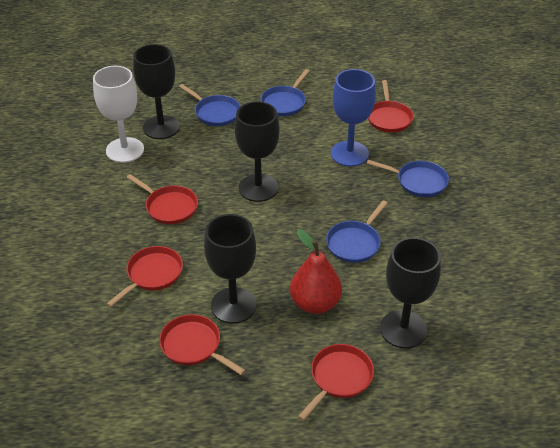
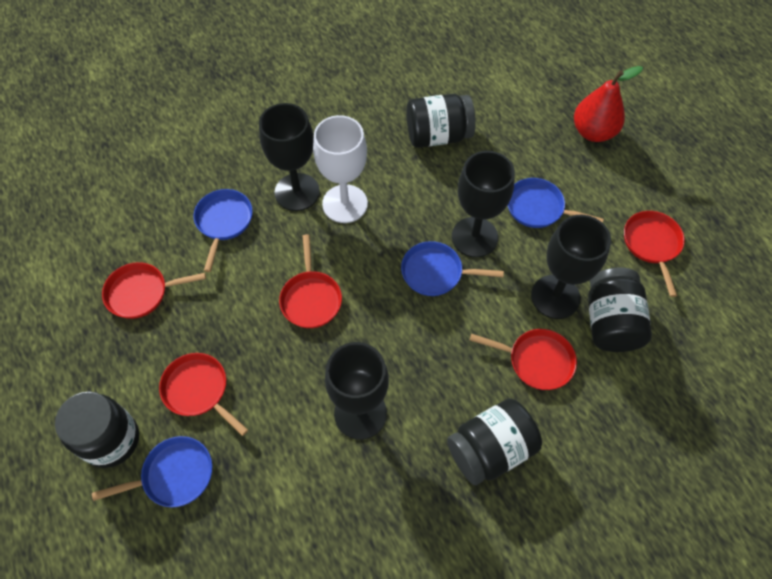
black jar: none = 0 -> [55,391,139,468] [406,94,476,148] [447,398,542,485] [588,268,652,352] = 4
blue goblet: [331,69,376,167] = 1 -> none = 0

